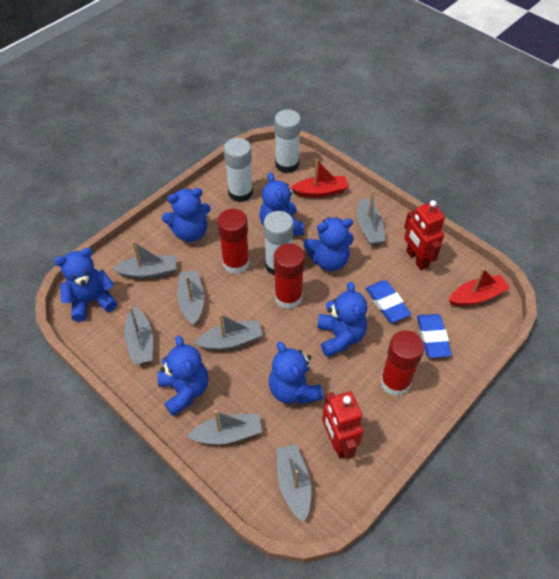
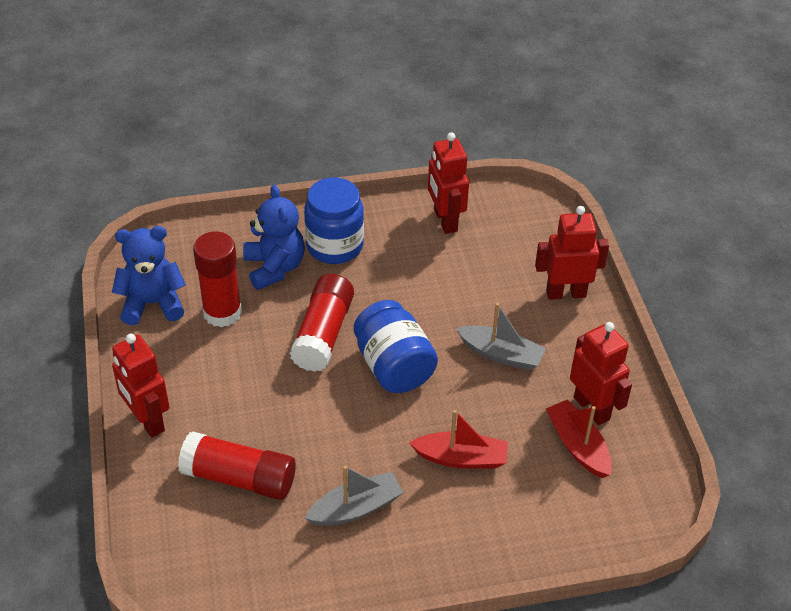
blue eraser: [366,280,411,322] [417,314,452,358] = 2 -> none = 0
blue jar: none = 0 -> [304,177,364,264] [354,300,438,393] = 2
blue teddy bear: [54,248,117,322] [158,336,209,416] [162,188,211,242] [259,172,304,236] [269,341,323,404] [304,217,354,271] [317,282,367,357] = 7 -> [112,226,186,326] [243,184,305,290] = 2
grey boat: [112,241,176,279] [124,306,153,365] [177,270,204,326] [187,410,262,444] [194,313,263,350] [276,444,311,522] [357,190,386,245] = 7 -> [305,466,404,526] [456,303,546,370] = 2
red robot: [322,391,363,459] [404,200,445,270] = 2 -> [112,334,169,438] [428,132,469,234] [535,206,609,300] [570,322,632,425] = 4
white glue stick: [224,138,253,202] [264,211,294,275] [274,109,301,173] = 3 -> none = 0

